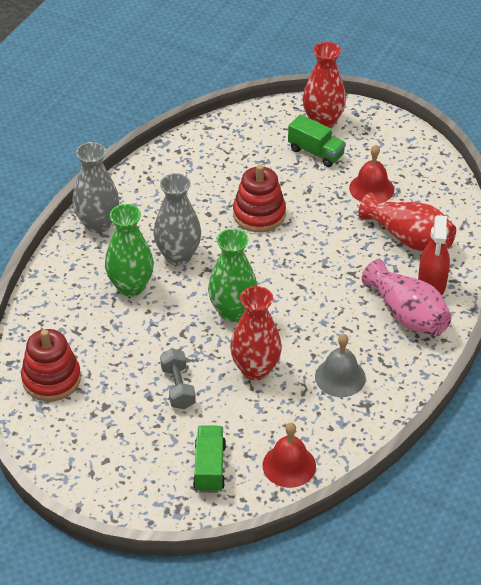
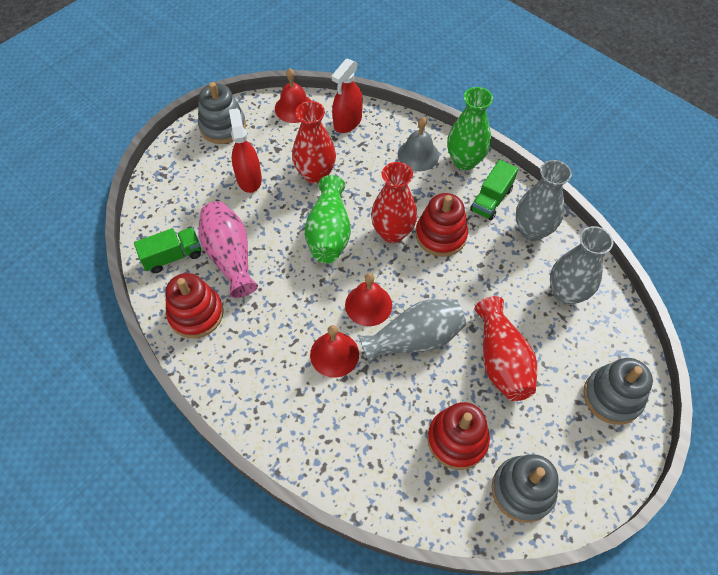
grey dumbbell: [160,348,196,409] = 1 -> none = 0
grey stacking toy: none = 0 -> [198,82,246,144] [492,454,559,523] [583,358,653,425] = 3
grey vase: [72,142,119,233] [154,173,201,265] = 2 -> [358,299,466,365] [516,160,572,241] [550,226,613,305] = 3
red bell: [263,422,316,488] [349,145,394,202] = 2 -> [275,69,312,123] [310,325,359,378] [345,273,392,326] = 3
red spray bottle: [418,215,450,295] = 1 -> [229,108,262,193] [332,59,363,133] = 2
red stacking toy: [21,329,81,402] [233,164,286,232] = 2 -> [165,273,224,338] [416,193,468,257] [427,402,490,470] = 3

